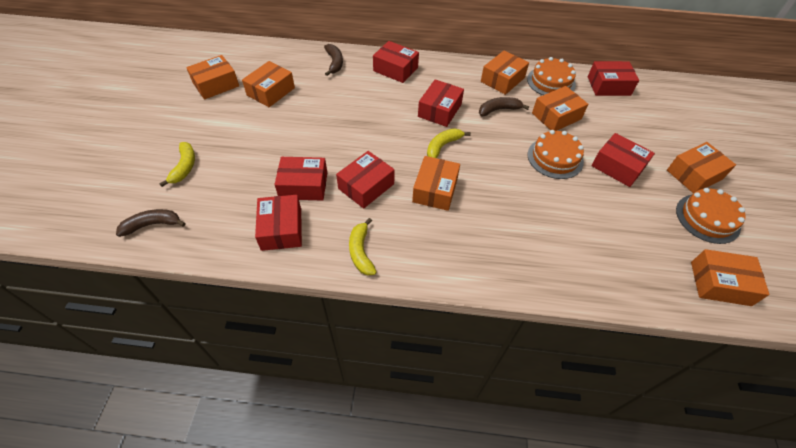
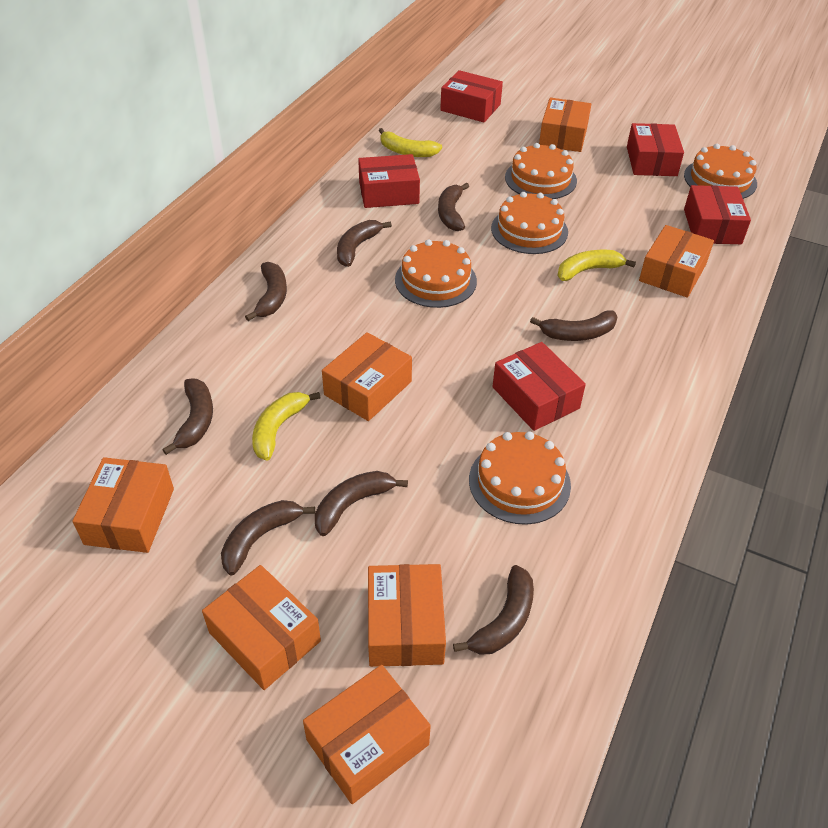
brown banana: [116,209,186,237] [324,44,343,76] [479,97,529,116] = 3 -> [162,378,213,455] [221,500,315,575] [245,262,287,321] [315,471,408,536] [337,220,392,267] [438,183,469,231] [453,565,534,655] [530,310,618,341] = 8
orange cake: [527,57,576,95] [528,130,584,179] [676,188,746,244] = 3 -> [395,239,477,308] [469,431,571,525] [491,192,568,254] [505,143,577,199] [684,144,757,199] = 5
red box: [255,195,302,251] [274,157,327,201] [336,151,395,209] [373,41,419,83] [418,79,464,127] [588,61,639,96] [591,133,655,187] = 7 -> [358,154,420,208] [440,70,503,122] [492,342,586,431] [627,123,684,176] [684,185,751,244] = 5

